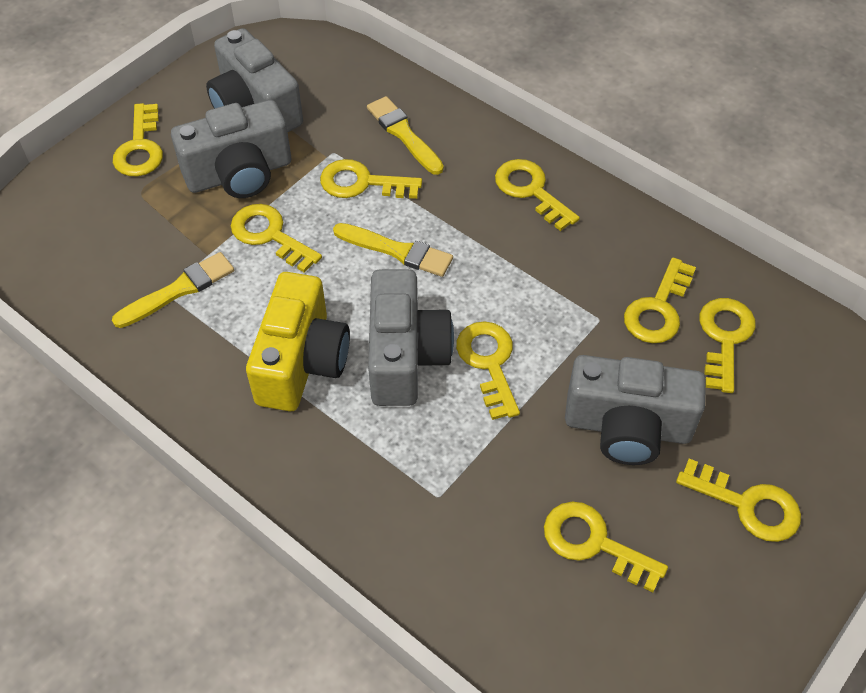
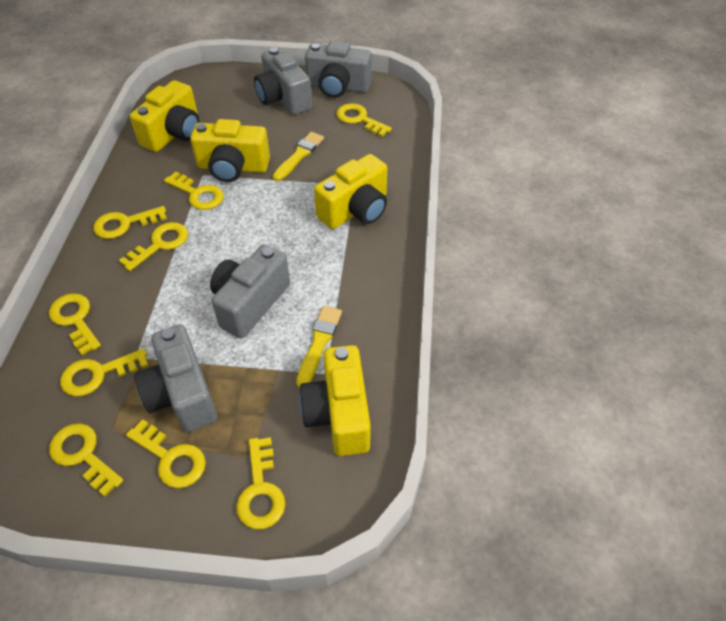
yellow brush: [112,252,234,328] [333,223,453,277] [367,96,444,175] = 3 -> [273,132,324,181] [296,306,342,388] = 2
yellow camera: [246,272,350,411] = 1 -> [130,80,200,152] [190,119,270,182] [299,345,371,456] [314,154,387,229] = 4

